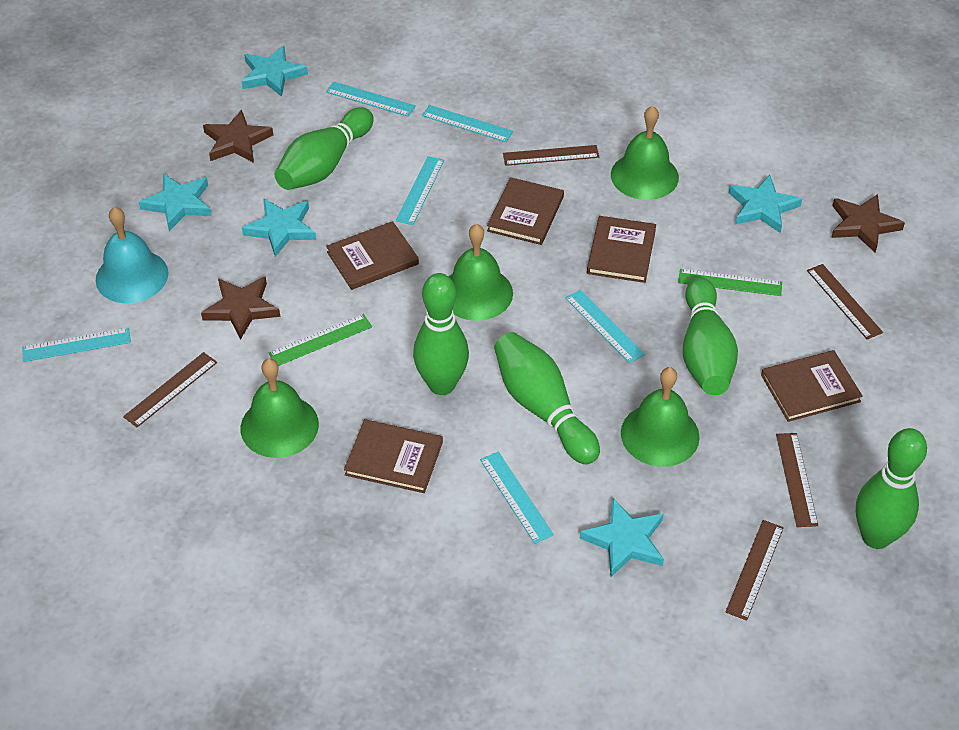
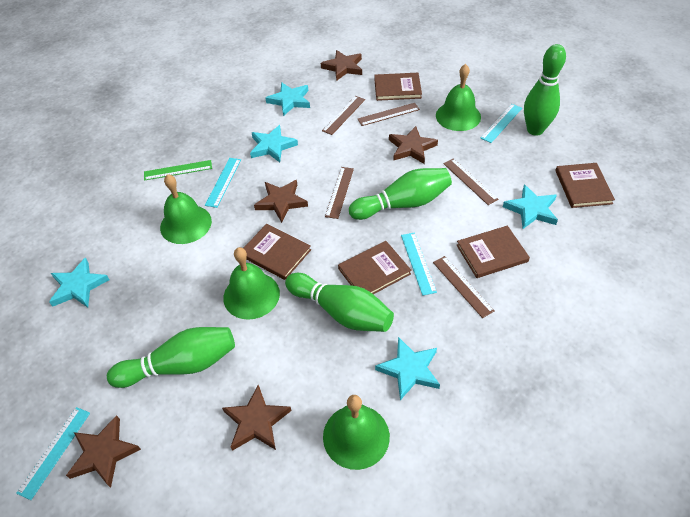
brown star: [201,276,280,340] [203,110,273,163] [831,194,905,253] = 3 -> [66,415,141,488] [222,385,292,451] [254,180,308,223] [321,50,362,81] [389,126,438,164] = 5
green bowling pin: [275,107,374,190] [413,273,469,395] [494,332,600,464] [683,277,738,395] [856,428,927,549] = 5 -> [107,327,235,388] [285,273,394,332] [349,168,452,220] [524,44,566,136] = 4
green ruler: [268,314,372,366] [678,269,782,296] = 2 -> [144,160,212,181] = 1
turquoise bell: [96,207,168,303] = 1 -> none = 0
turquoise ruler: [22,328,131,362] [326,82,416,117] [396,156,444,225] [422,105,513,142] [480,451,554,544] [565,290,645,363] = 6 -> [16,407,90,500] [205,158,241,208] [401,233,437,296] [480,104,522,143] = 4

